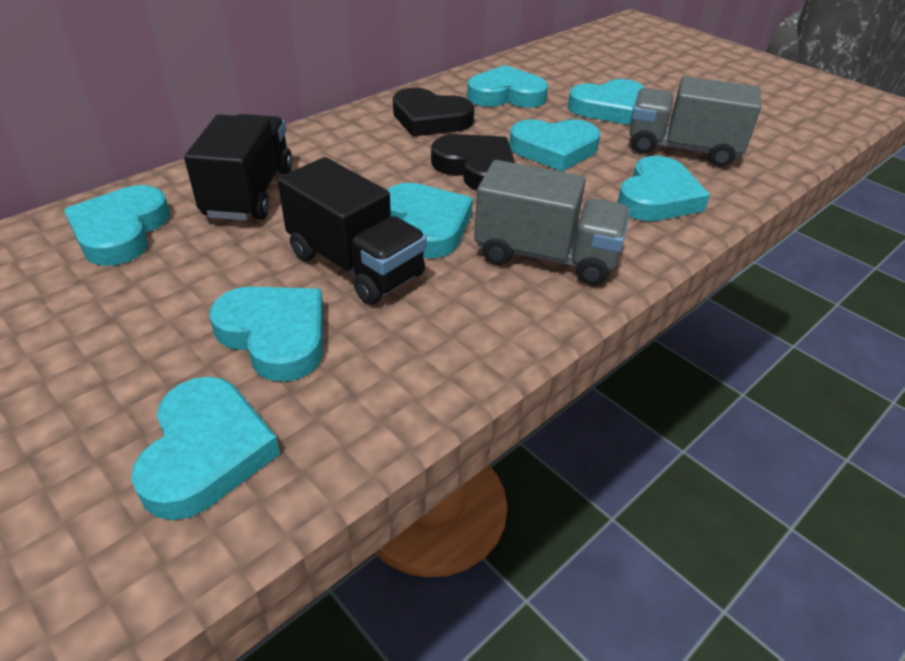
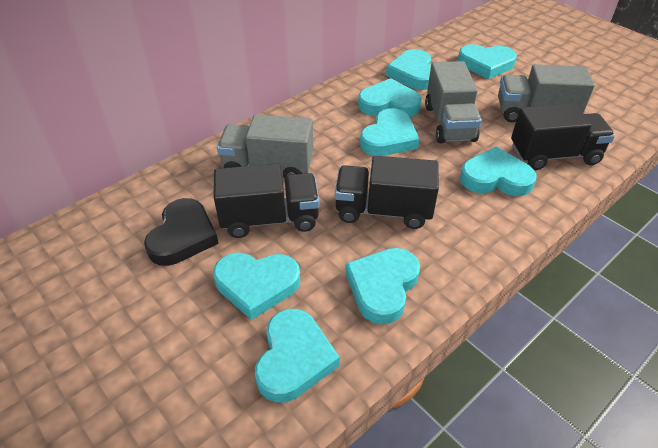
black heart: [393,88,475,137] [431,134,515,190] = 2 -> [144,198,219,266] = 1
black truck: [184,114,293,221] [278,157,427,304] = 2 -> [214,163,319,238] [335,156,439,229] [511,103,615,170] = 3
grey truck: [474,160,631,285] [629,76,761,167] = 2 -> [217,114,313,178] [425,61,482,143] [498,64,595,122] = 3

